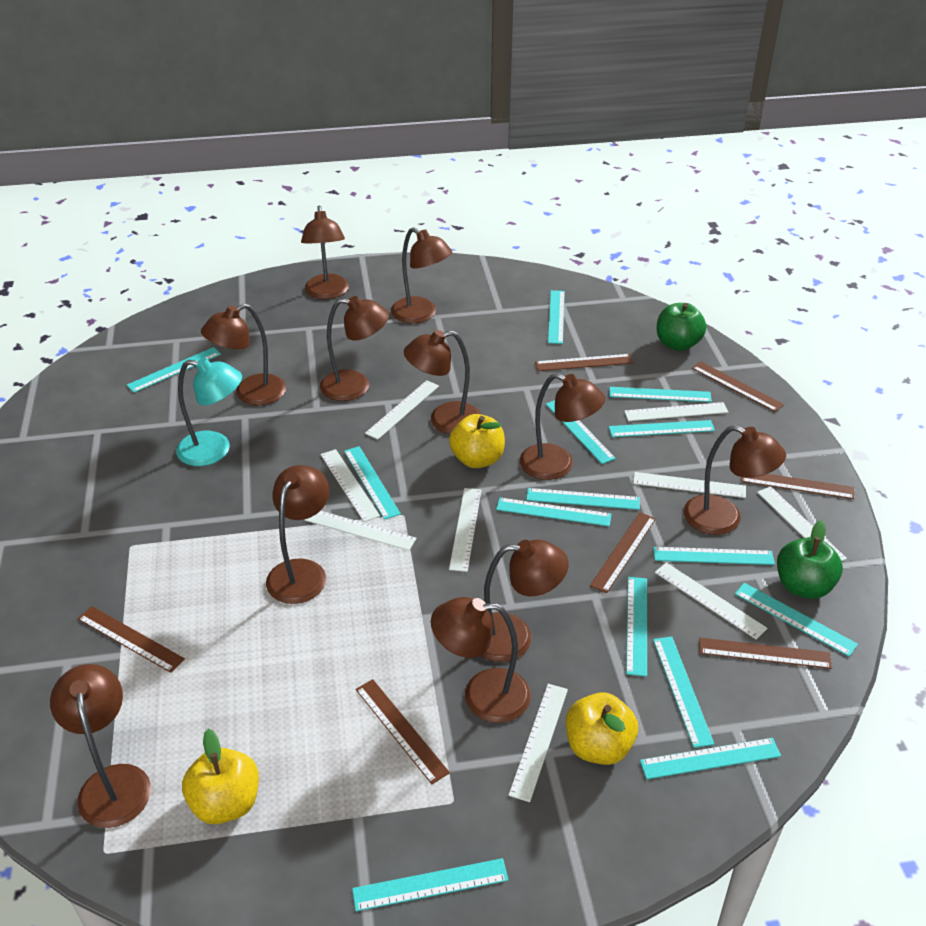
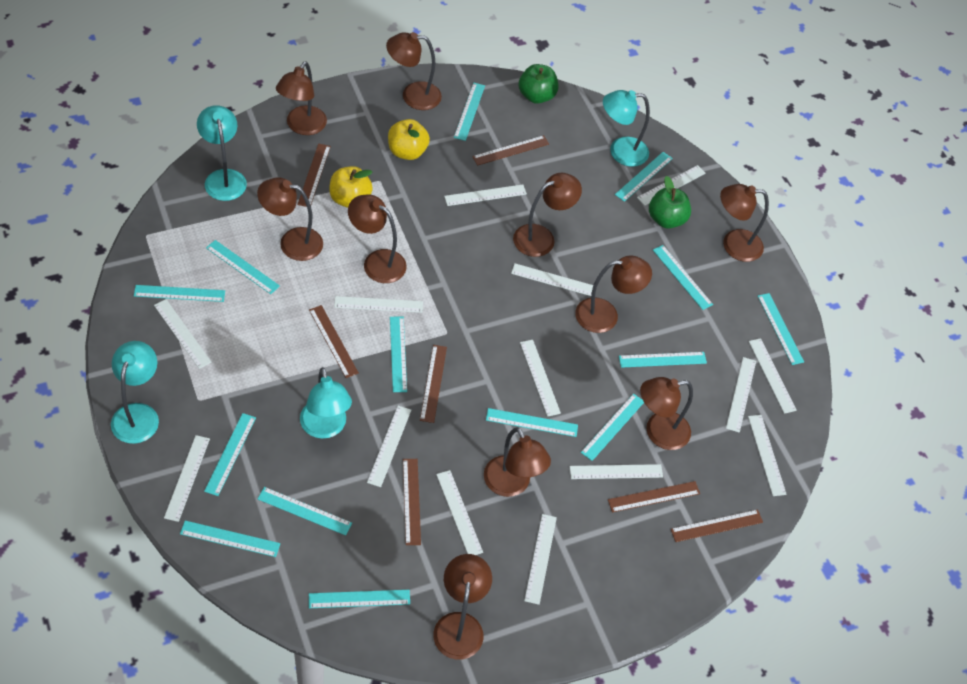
brown lamp: [50,664,151,828] [201,304,286,405] [266,465,329,604] [301,206,349,299] [320,296,389,401] [391,227,452,323] [404,330,481,434] [431,597,531,723] [481,539,569,662] [520,373,605,480] [683,425,786,535] = 11 -> [257,178,323,261] [276,62,327,135] [348,195,407,283] [386,32,442,110] [433,554,492,660] [484,427,551,497] [513,173,582,257] [575,256,652,333] [640,377,693,450] [720,184,769,262] = 10
turquoise lamp: [176,358,242,466] = 1 -> [111,341,159,444] [197,105,247,201] [300,367,352,439] [603,90,650,167] = 4
white ruler: [304,511,416,551] [321,449,380,522] [365,380,439,440] [449,488,482,572] [508,684,568,802] [624,402,728,421] [633,472,746,498] [655,563,767,640] [757,486,847,561] = 9 -> [154,299,211,369] [164,435,210,522] [334,296,423,313] [367,406,411,487] [436,470,483,555] [444,184,527,206] [511,263,593,296] [520,340,561,417] [524,514,557,605] [570,464,663,479] [637,165,706,206] [726,357,756,433] [748,415,787,496] [749,338,797,414] = 14
yellow apple: [182,729,259,824] [449,414,505,468] [566,692,638,765] = 3 -> [329,166,373,208] [388,119,430,160] = 2

